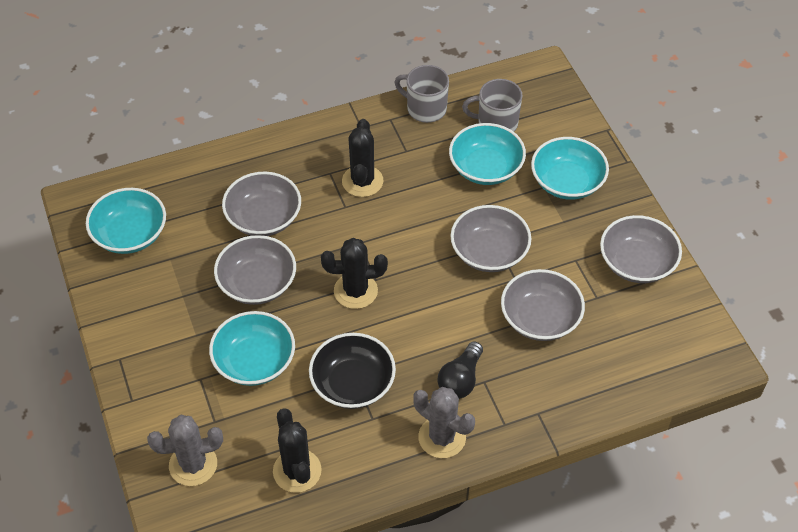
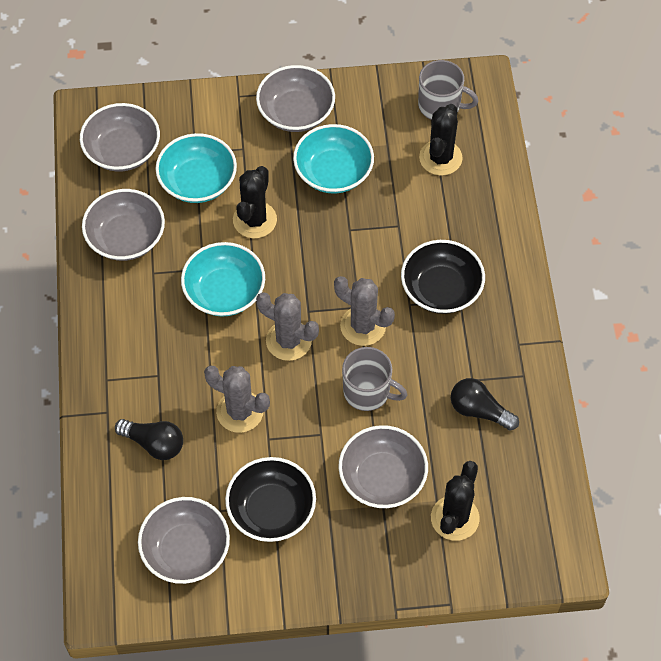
black bowl: [309,333,396,409] = 1 -> [225,457,316,542] [401,240,485,314] = 2
black light bulb: [437,341,483,399] = 1 -> [115,419,183,460] [451,378,519,431] = 2
grey cactus: [147,415,223,486] [413,387,475,458] = 2 -> [204,366,270,433] [256,292,319,361] [334,276,395,346] = 3
turquoise bowl: [86,188,166,254] [209,311,295,386] [449,123,526,185] [531,137,609,200] = 4 -> [156,133,237,203] [181,242,265,316] [293,124,374,194] = 3

